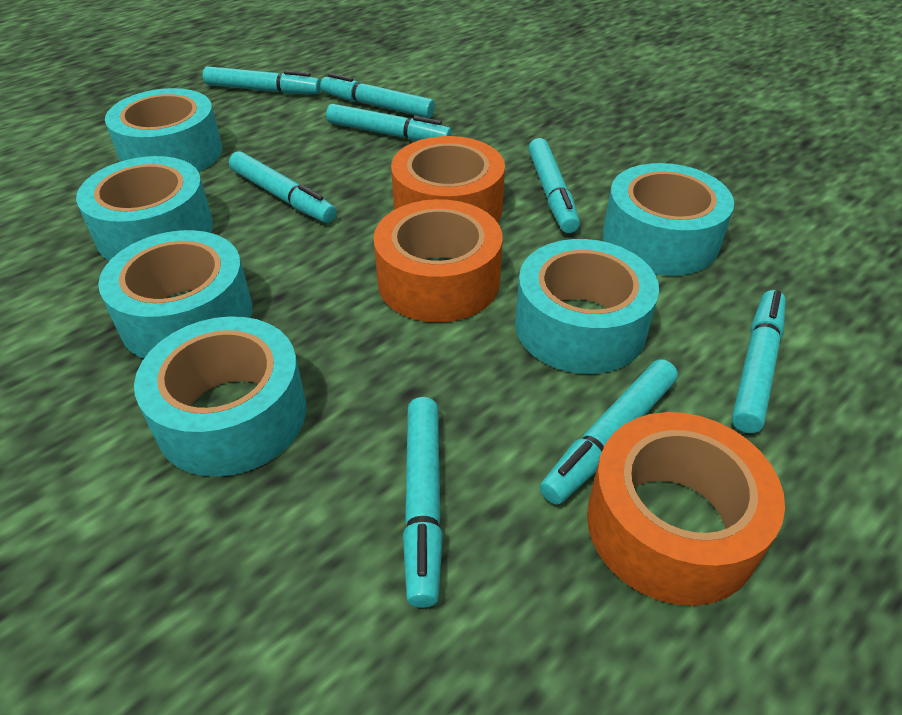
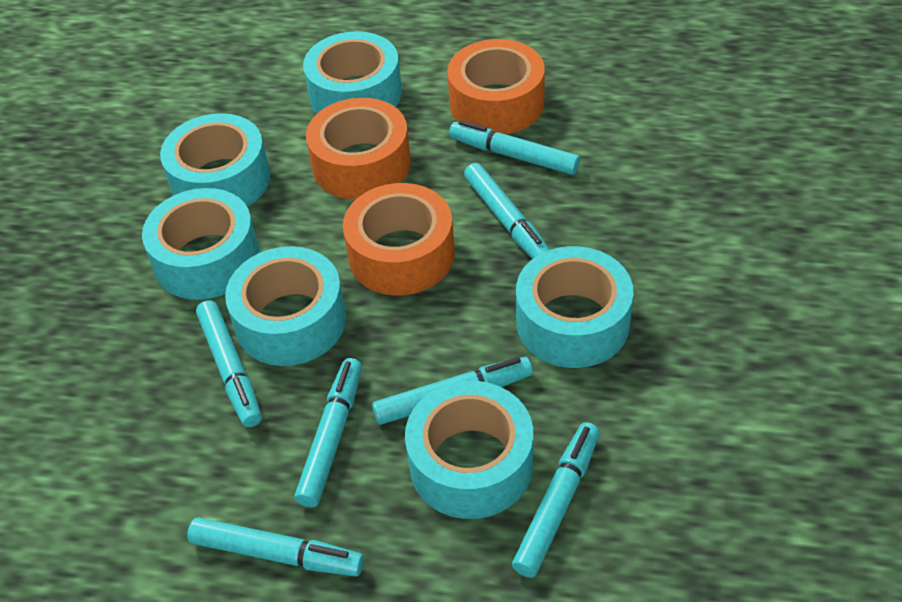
turquoise marker: [203,66,321,94] [229,151,337,223] [320,73,435,118] [326,104,452,141] [403,397,443,608] [528,138,580,233] [540,359,678,505] [732,290,786,433] = 8 -> [187,517,364,577] [196,300,262,427] [294,358,362,508] [372,357,533,425] [449,120,580,175] [464,163,550,259] [512,422,600,578] = 7

